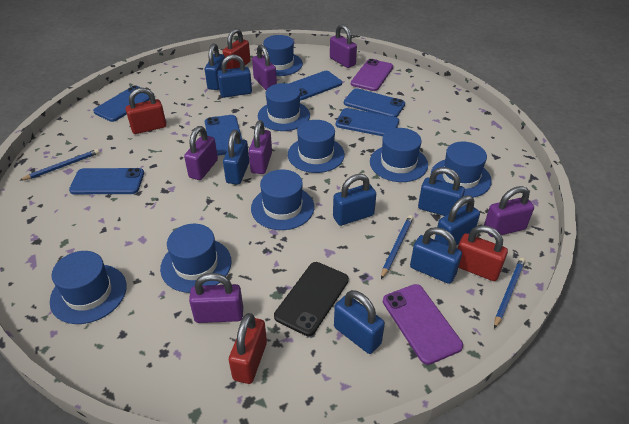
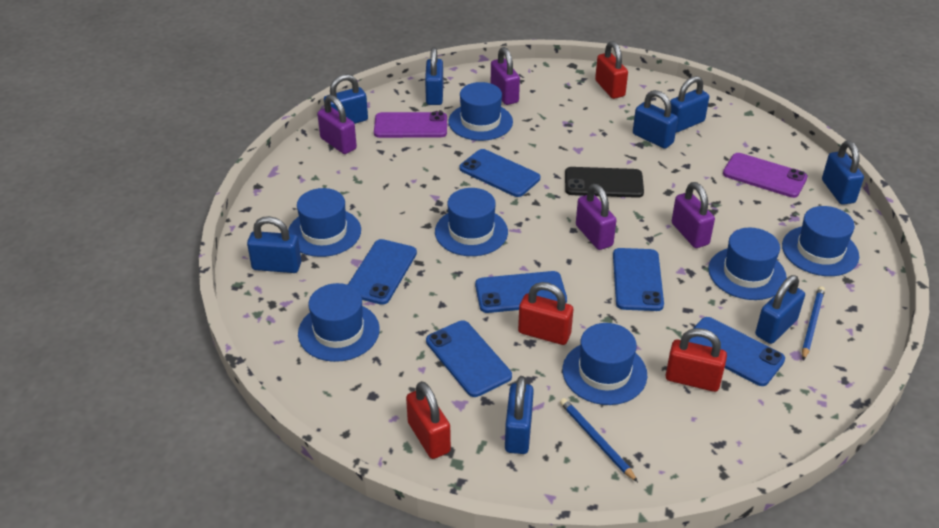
blue hat: [50,251,127,324] [160,224,232,293] [251,170,314,230] [258,83,310,131] [263,35,303,76] [288,120,345,173] [370,128,428,182] [431,142,492,198] = 8 -> [288,188,361,257] [298,283,380,362] [435,188,508,256] [449,82,513,141] [562,323,647,405] [708,228,787,300] [782,206,859,276] = 7
blue pencil: [19,149,100,181] [381,215,413,279] [494,258,525,329] = 3 -> [560,398,638,482] [802,286,825,360] = 2
purple padlock: [184,126,218,180] [189,273,243,323] [249,120,272,174] [252,44,277,90] [330,24,357,68] [484,186,534,237] = 6 -> [317,95,357,154] [491,47,520,105] [576,184,616,250] [672,182,715,248] = 4

